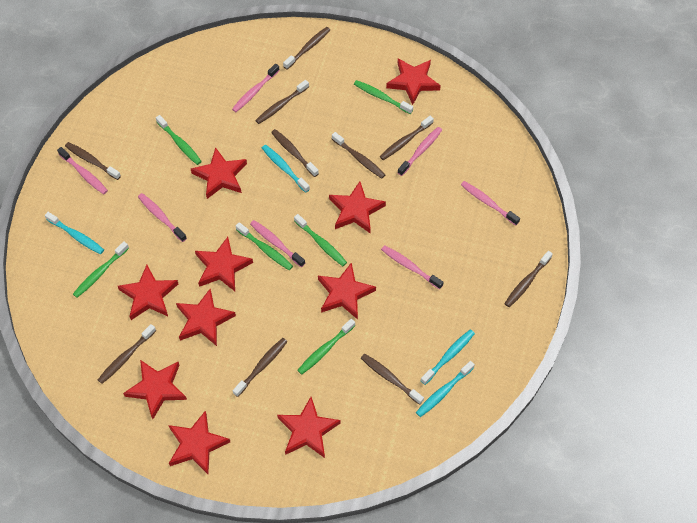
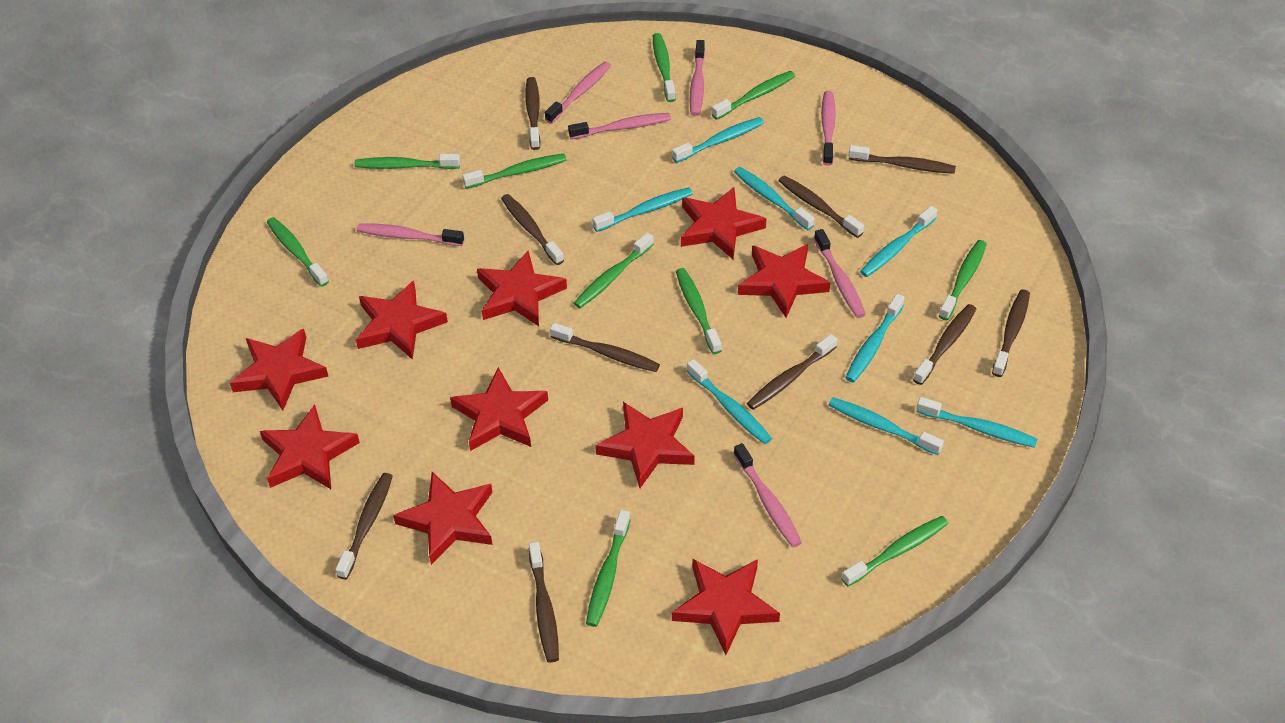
green toothbrush: [73,241,129,298] [156,115,202,165] [236,222,293,270] [294,214,347,266] [297,319,355,375] [354,80,413,114] = 6 -> [267,217,329,287] [354,154,460,169] [462,154,566,189] [574,233,654,308] [586,510,631,627] [653,33,676,102] [676,268,722,354] [712,71,795,120] [842,516,948,586] [939,240,987,320] = 10
turquoise toothbrush: [45,212,104,254] [262,145,310,193] [416,361,475,417] [420,330,475,385] = 4 -> [592,188,693,232] [672,117,764,163] [687,359,772,444] [734,167,814,230] [829,398,944,455] [845,294,905,383] [860,206,937,277] [916,397,1038,448] = 8

